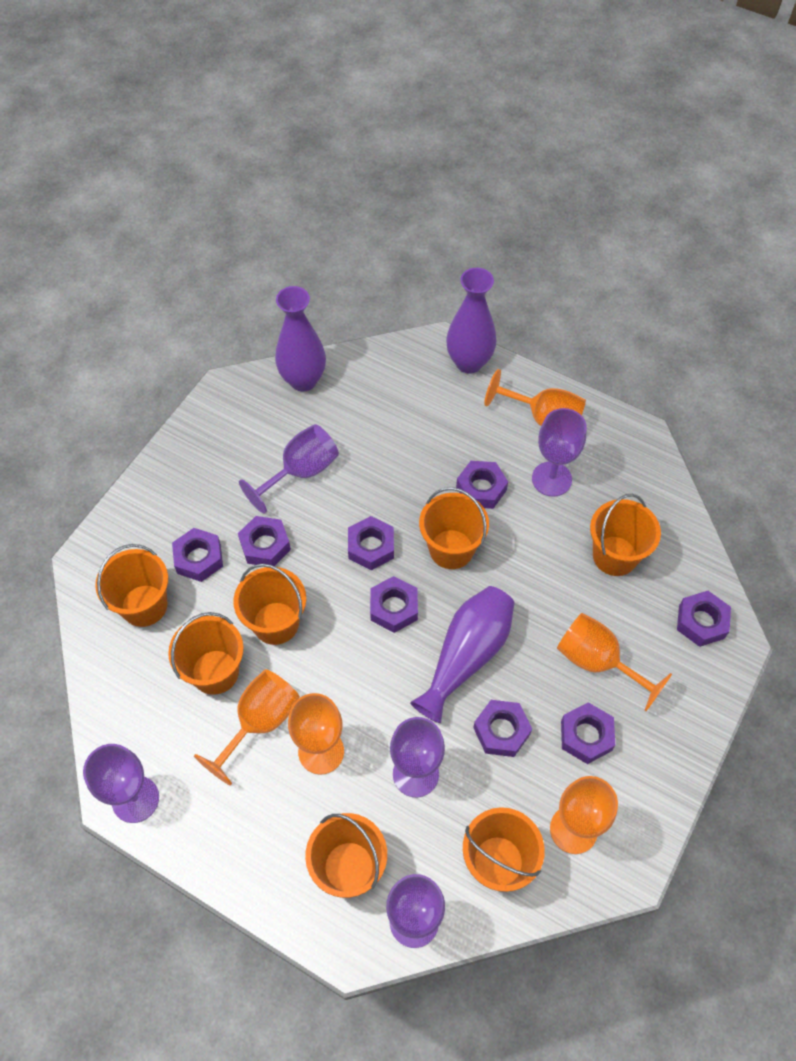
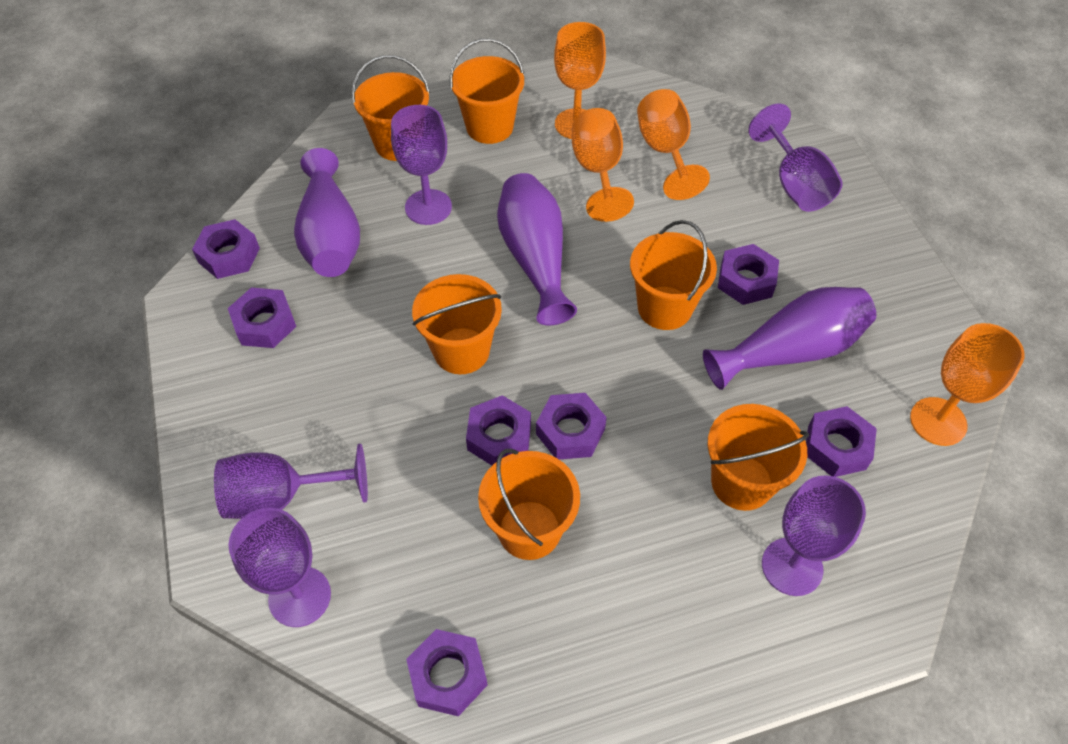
orange bucket: [95,544,168,627] [168,612,244,695] [233,564,306,645] [305,813,387,898] [419,487,489,569] [463,807,545,892] [590,494,661,576] = 7 -> [352,55,430,161] [412,274,502,374] [449,38,524,144] [478,449,580,560] [630,220,717,330] [707,404,809,511] = 6
orange goblet: [194,669,300,786] [288,693,344,774] [484,369,586,426] [550,776,618,854] [557,613,672,711] = 5 -> [554,22,606,139] [572,108,634,222] [637,89,710,200] [910,323,1025,446] = 4
purple nut: [172,528,223,582] [238,516,291,566] [348,516,394,570] [370,576,418,633] [456,461,508,509] [473,700,532,757] [561,702,615,764] [677,591,731,647] = 8 -> [192,219,260,279] [228,288,296,348] [406,629,487,716] [466,395,531,465] [536,393,607,459] [718,244,779,305] [806,406,877,477] = 7

